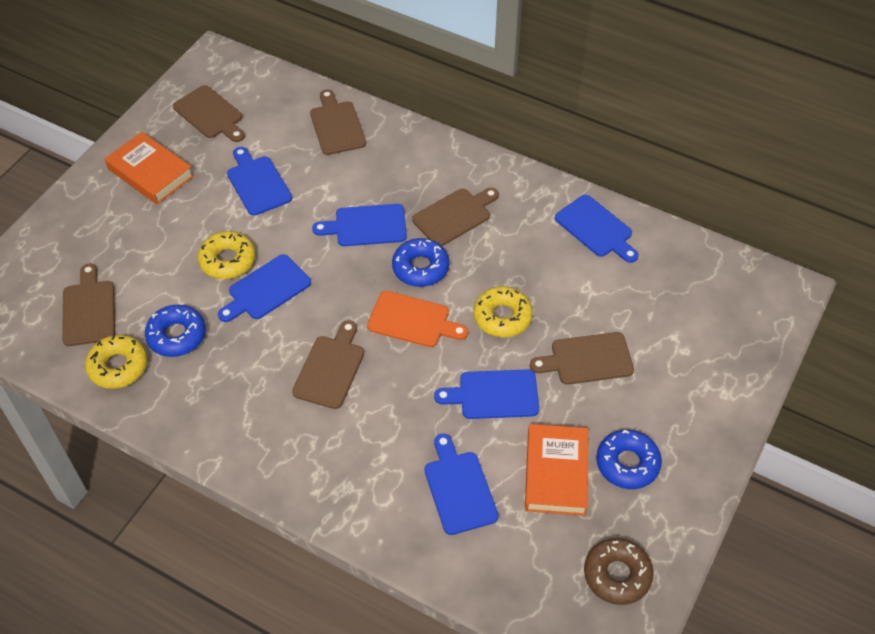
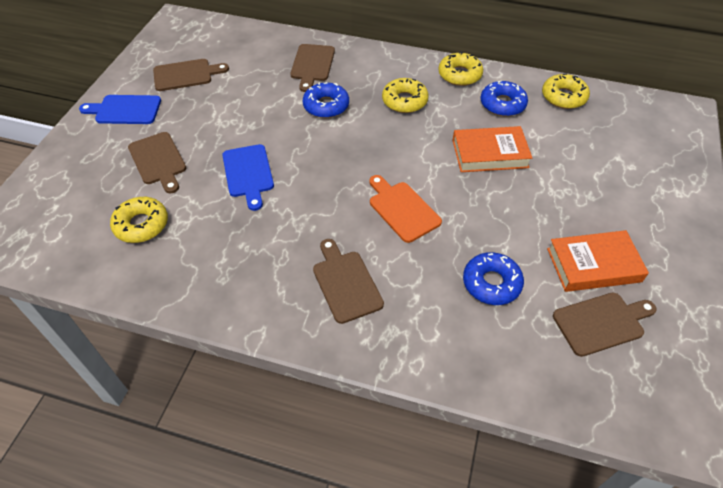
blue cutting board: [218,254,311,322] [227,147,292,216] [312,204,407,246] [424,434,498,535] [434,369,539,419] [555,195,639,263] = 6 -> [79,95,161,124] [222,144,274,211] = 2
brown cutting board: [62,264,115,346] [173,85,245,142] [292,320,364,409] [310,89,366,155] [412,188,499,246] [530,332,634,385] = 6 -> [128,132,186,193] [153,59,229,91] [290,44,335,92] [313,239,384,324] [553,292,656,357] = 5
brown donut: [584,538,654,605] = 1 -> none = 0
yellow donut: [85,335,148,389] [198,231,256,279] [474,286,533,337] = 3 -> [110,197,168,243] [382,78,429,113] [438,52,483,86] [542,74,590,109] = 4

